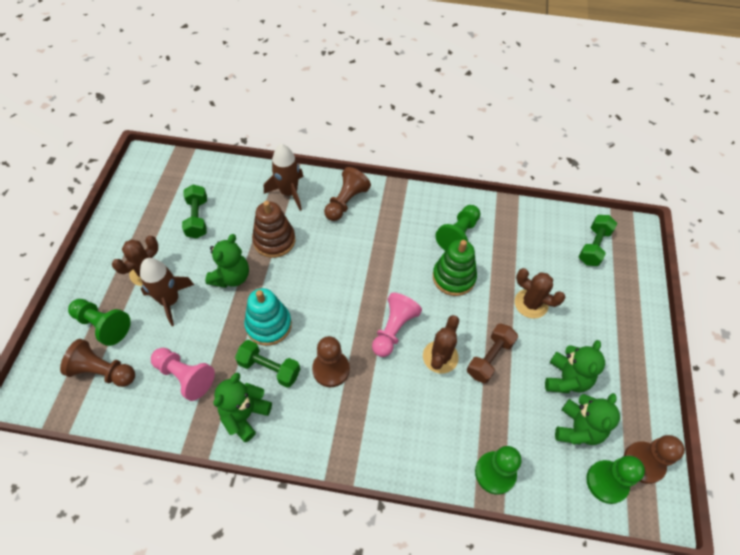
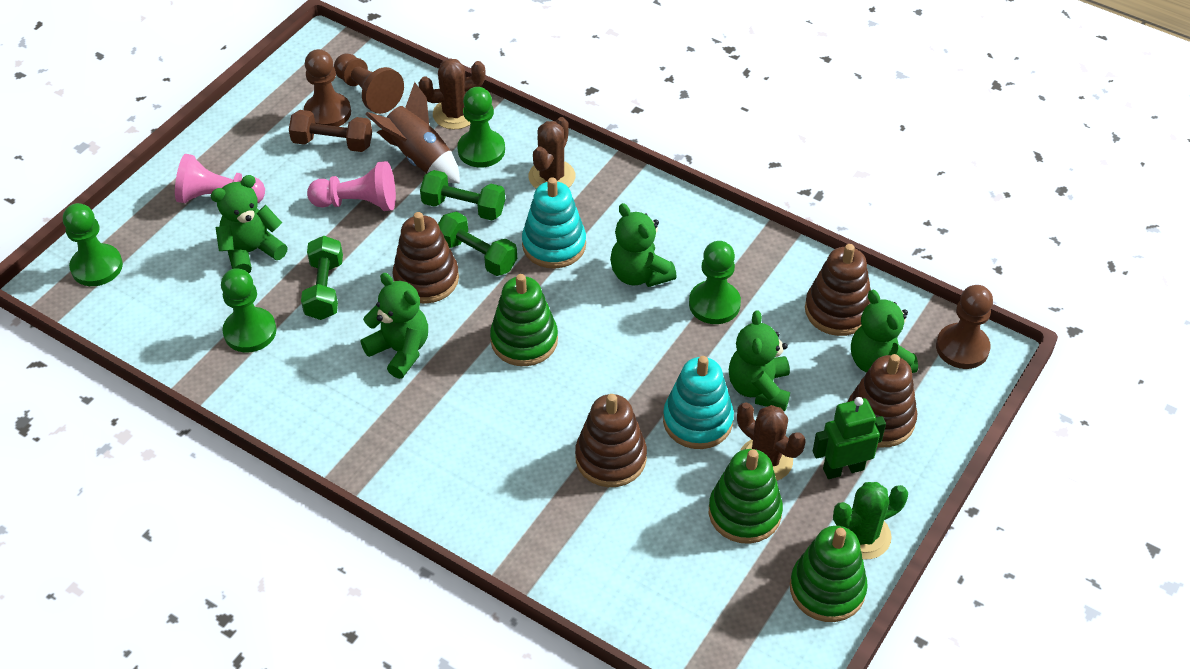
brown pawn: [60,339,135,387] [312,336,350,387] [324,167,371,221] [624,435,685,484] = 4 -> [304,49,351,127] [334,53,404,114] [936,285,993,369] = 3
brown rocket: [140,258,194,326] [264,144,304,211] = 2 -> [365,82,460,184] = 1
brown stacking toy: [252,201,295,258] = 1 -> [392,212,459,304] [575,394,647,487] [805,244,871,336] [848,354,917,447] = 4
green cactus: none = 0 -> [833,482,908,559] = 1
green robot: none = 0 -> [813,397,886,479] = 1
green stacking toy: [433,240,477,296] = 1 -> [490,274,558,366] [709,449,783,544] [790,526,868,622] = 3
green teddy bear: [205,234,249,288] [213,372,272,442] [545,340,605,393] [555,393,620,445] = 4 -> [210,175,288,273] [361,273,428,379] [610,203,677,287] [729,310,790,411] [851,290,918,373] = 5
turquoise stacking toy: [244,288,292,346] = 1 -> [522,177,586,269] [663,356,734,449] = 2

